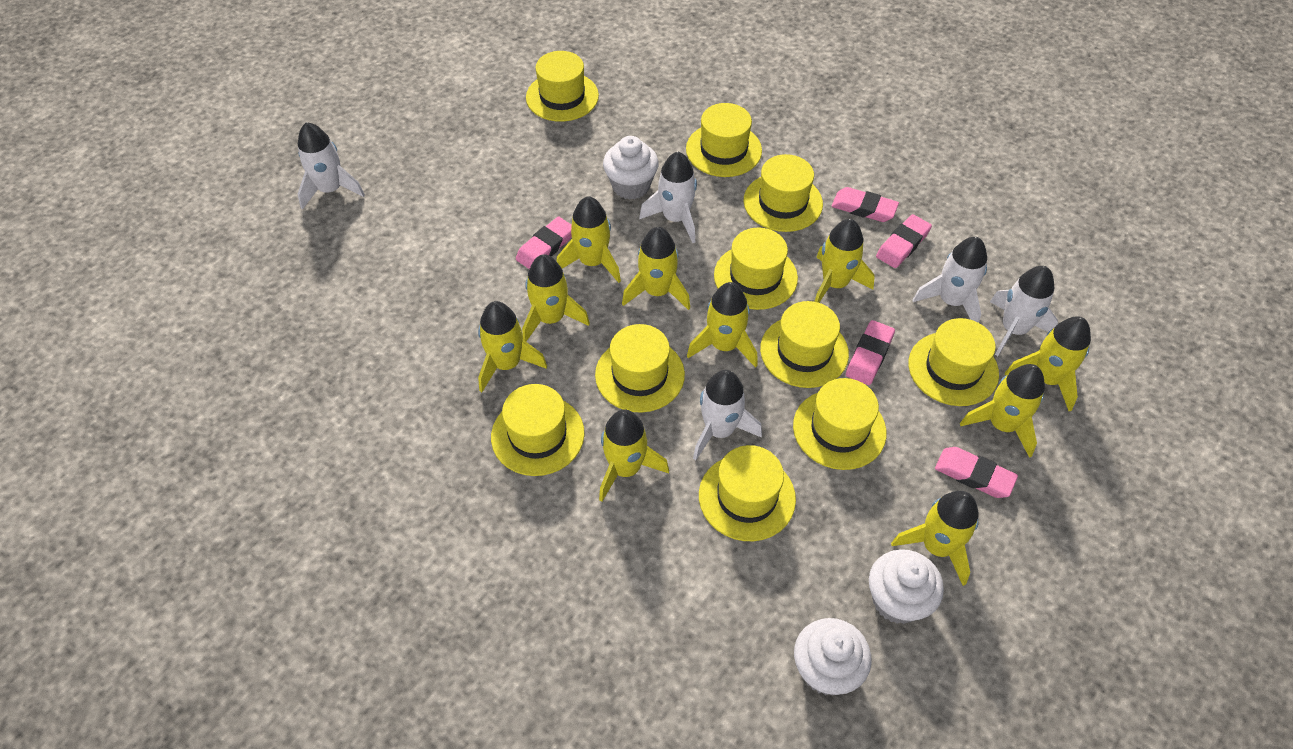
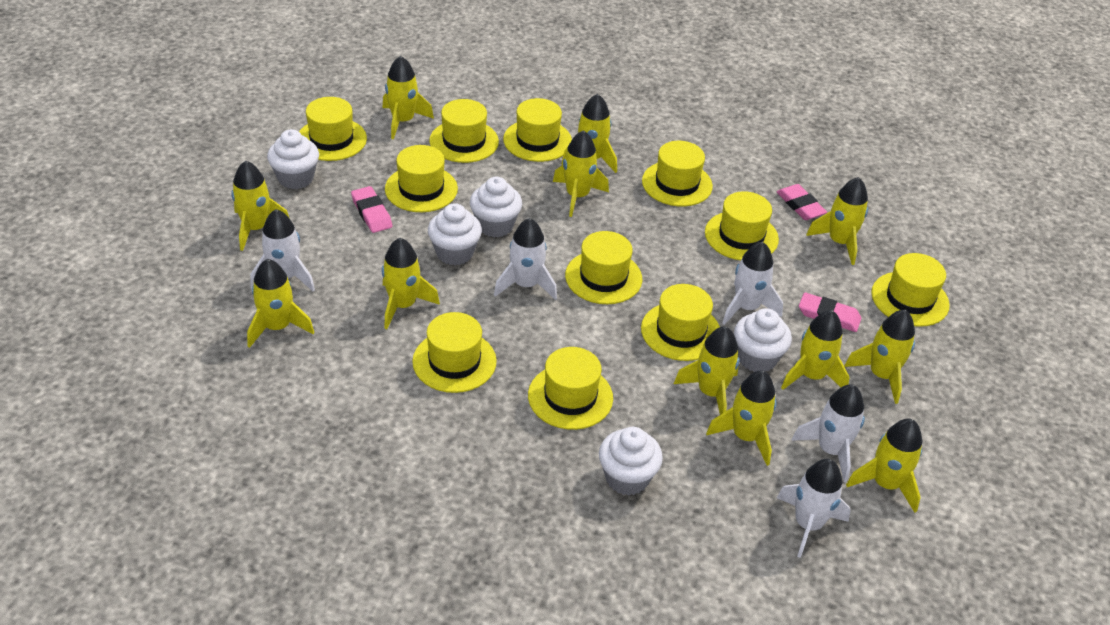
pink eraser: [516,217,572,269] [832,187,899,222] [846,320,895,385] [876,214,932,268] [935,447,1018,498] = 5 -> [351,186,392,233] [777,184,827,220] [799,292,861,332] = 3
white cupcake: [603,136,659,200] [794,618,872,695] [869,549,944,624] = 3 -> [267,129,319,189] [428,203,482,265] [470,177,522,237] [599,427,663,495] [734,308,792,372] = 5
yellow hat: [491,384,584,476] [526,51,599,122] [595,324,685,413] [686,103,762,177] [699,445,796,541] [714,228,798,310] [744,154,823,232] [760,301,849,388] [793,378,887,470] [909,318,999,406] = 10 -> [299,97,367,161] [385,145,458,212] [412,312,497,393] [429,99,499,163] [503,98,572,162] [528,347,613,430] [565,231,642,304] [641,284,720,361] [642,141,713,206] [705,191,779,260] [871,253,950,327] = 11
yellow rocket: [478,301,547,392] [522,254,590,341] [556,196,621,283] [599,409,669,502] [622,227,690,310] [687,282,758,368] [814,219,875,303] [891,491,979,586] [960,364,1045,458] [1005,316,1091,411] = 10 -> [231,161,290,251] [247,259,314,348] [382,56,434,139] [382,238,440,329] [553,130,609,217] [562,94,617,173] [674,326,740,415] [706,371,777,466] [781,310,850,390] [806,177,868,265] [844,310,915,404] [846,419,922,513] = 12

